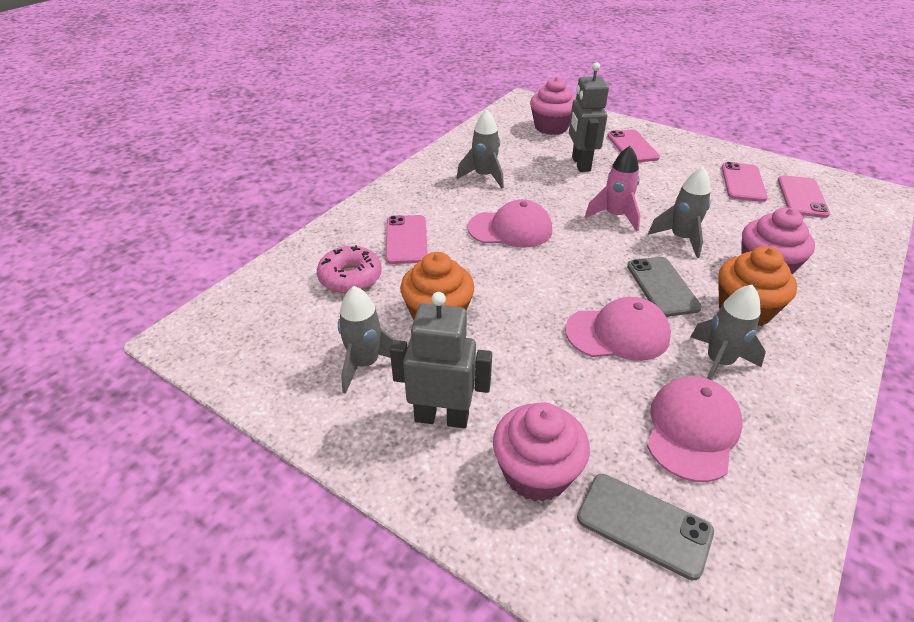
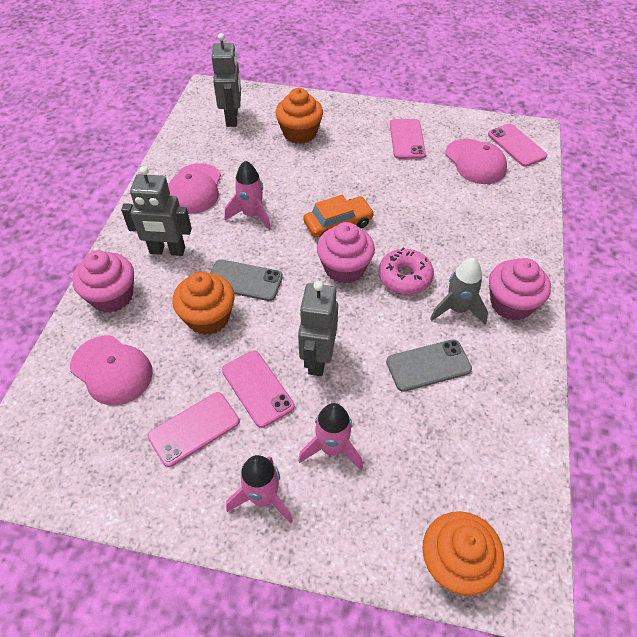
grey robot: [390,292,492,428] [569,62,609,172] = 2 -> [121,166,192,256] [211,33,241,127] [298,281,338,376] = 3
grey rocket: [338,286,396,394] [457,109,504,188] [648,167,711,258] [690,285,766,380] = 4 -> [430,258,488,325] = 1
orange car: none = 0 -> [304,195,374,238] = 1
orange cupcake: [400,252,474,320] [718,246,797,326] = 2 -> [172,272,234,335] [275,88,323,144] [422,511,504,596] = 3
pink rocket: [585,146,641,232] = 1 -> [225,161,271,230] [226,455,293,524] [298,403,363,470] = 3

